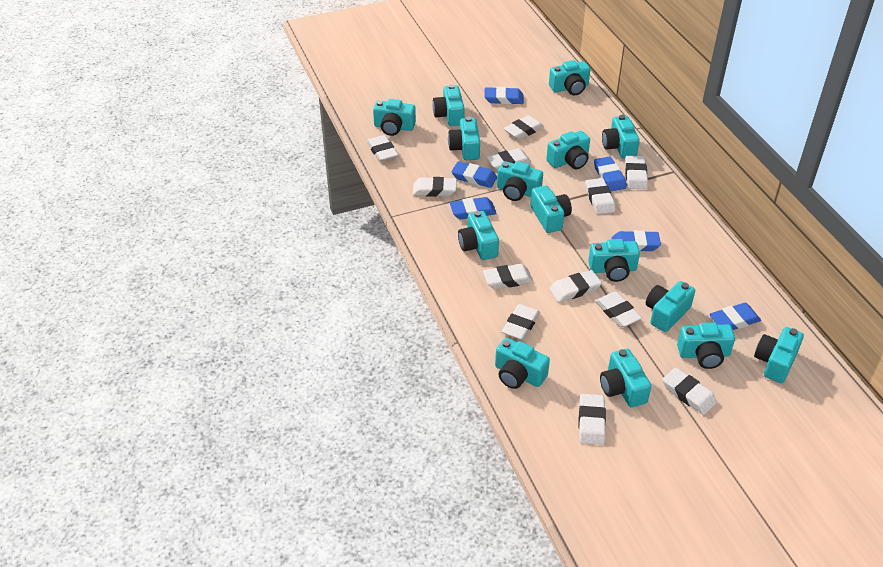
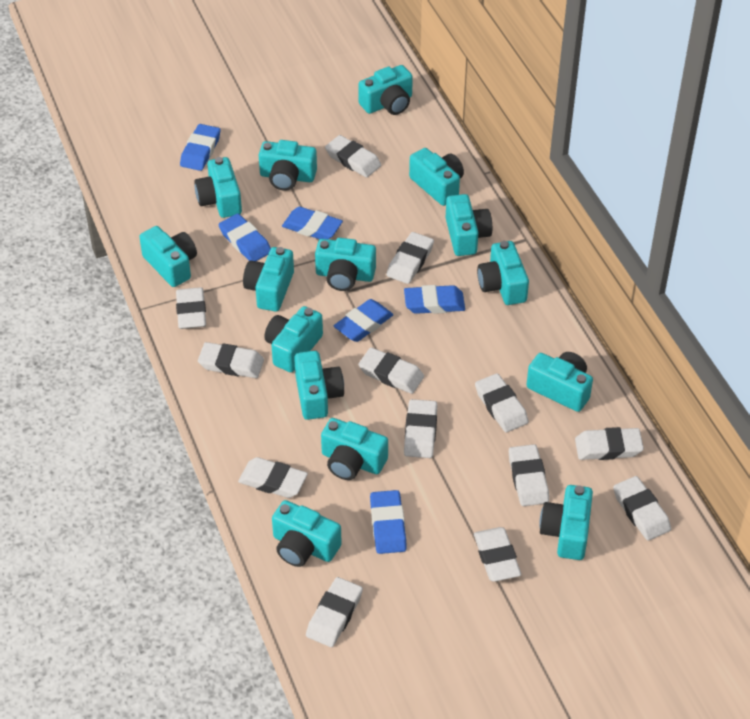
white eraser: [367,135,398,162] [413,177,457,197] [483,264,533,289] [487,148,532,171] [502,304,540,340] [504,115,544,140] [549,270,602,302] [579,394,606,445] [585,178,615,214] [595,292,642,327] [625,156,648,189] [662,368,717,415] = 12 -> [176,287,206,329] [198,342,264,378] [238,457,308,498] [306,577,363,647] [325,135,381,178] [358,347,424,394] [386,232,434,284] [404,399,437,458] [474,527,521,582] [475,373,529,432] [509,444,549,506] [575,427,644,460] [613,476,671,541] = 13

